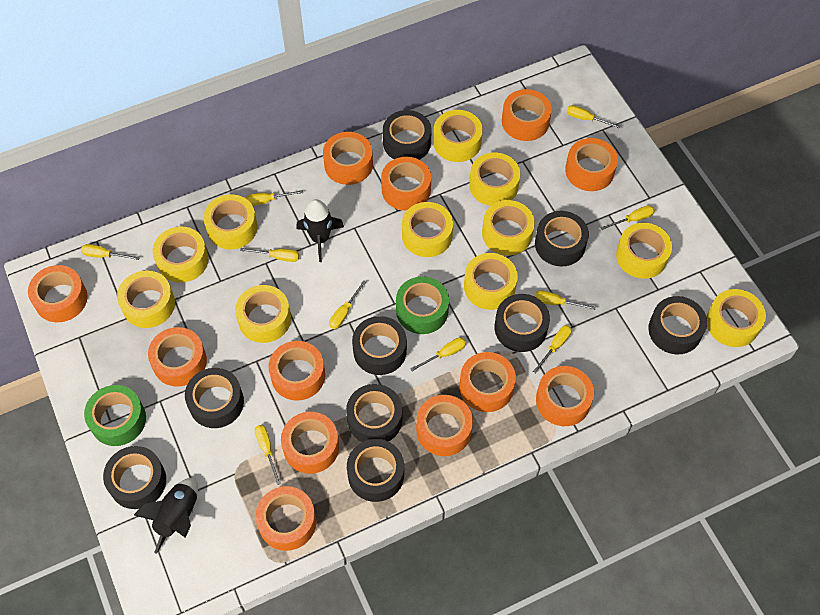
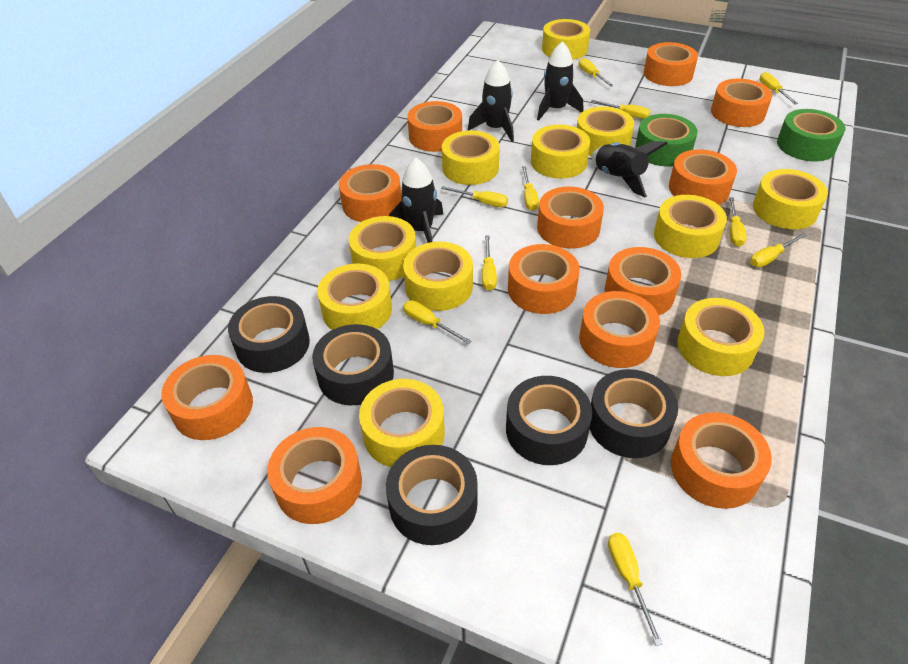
black rocket: [134,478,198,554] [296,199,344,262] = 2 -> [389,158,443,243] [468,60,514,142] [537,41,583,121] [592,141,668,197] = 4
black tape: [103,446,166,509] [185,368,244,428] [346,384,403,442] [347,439,404,502] [352,316,407,375] [383,110,431,160] [495,294,550,352] [535,211,589,266] [648,296,707,354] = 9 -> [228,296,310,373] [312,324,394,405] [386,445,478,545] [506,376,592,465] [590,369,678,458] = 5

